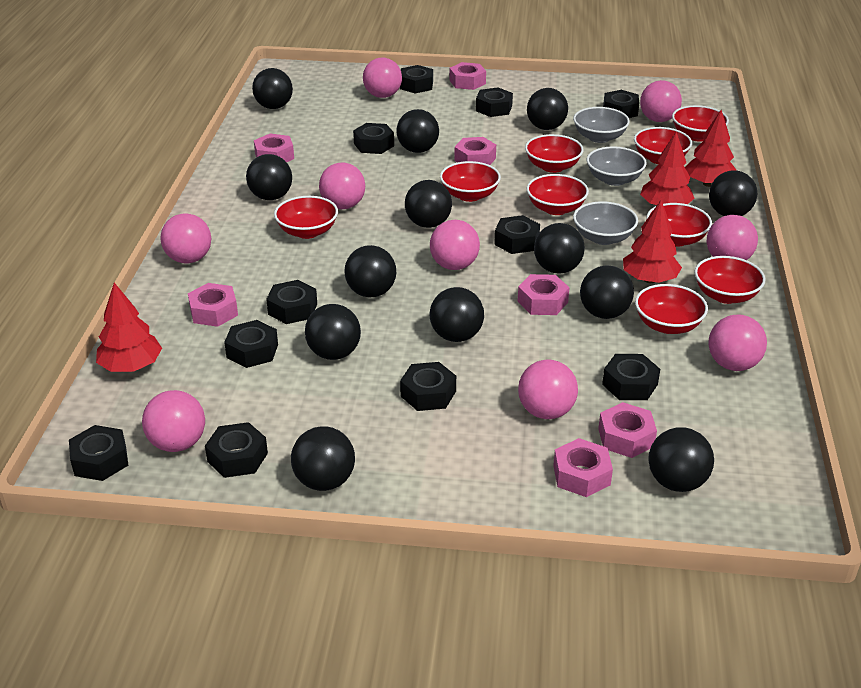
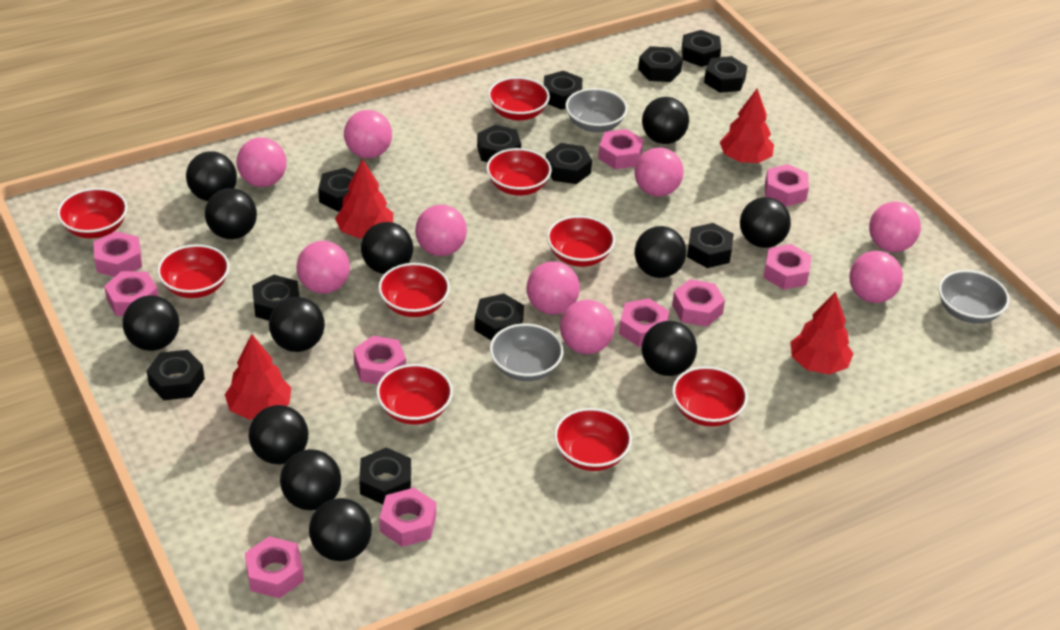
black ball: [246,154,292,200] [252,68,293,109] [291,426,355,491] [305,304,361,360] [344,245,396,297] [397,109,439,153] [405,180,452,228] [430,287,484,342] [527,88,568,130] [534,223,585,274] [580,265,634,319] [648,427,714,492] [709,170,757,216] = 13 -> [123,295,179,351] [186,152,237,201] [205,188,257,239] [249,405,308,464] [269,297,325,352] [280,449,341,510] [309,498,372,561] [361,222,413,274] [635,226,686,278] [642,97,689,144] [642,321,697,376] [740,197,791,248] = 12
black nut: [69,425,128,481] [205,422,268,478] [224,320,278,368] [266,280,317,324] [353,123,394,154] [400,65,433,94] [400,362,456,411] [476,87,513,117] [494,215,540,254] [602,354,660,400] [603,90,639,118] = 11 -> [147,350,205,400] [252,275,300,321] [318,168,355,212] [359,447,411,504] [475,294,524,341] [477,125,521,162] [544,71,582,110] [546,143,592,184] [638,46,683,82] [682,30,721,67] [687,223,734,268] [704,56,747,93] = 12
pink nut: [188,283,238,327] [254,134,294,162] [449,62,486,90] [454,137,496,165] [518,274,570,315] [553,438,613,497] [598,402,657,458] = 7 -> [93,231,142,277] [104,271,158,316] [245,536,304,598] [353,336,406,385] [380,488,436,547] [598,129,644,169] [619,298,669,347] [672,279,725,327] [763,244,812,290] [765,164,809,207] = 10

